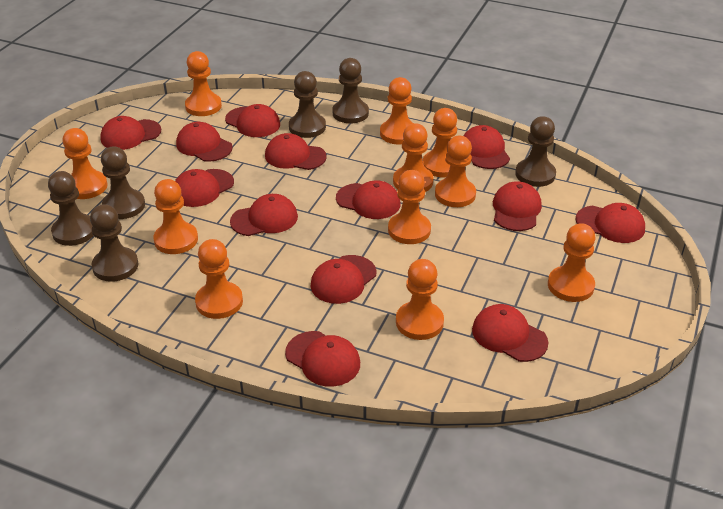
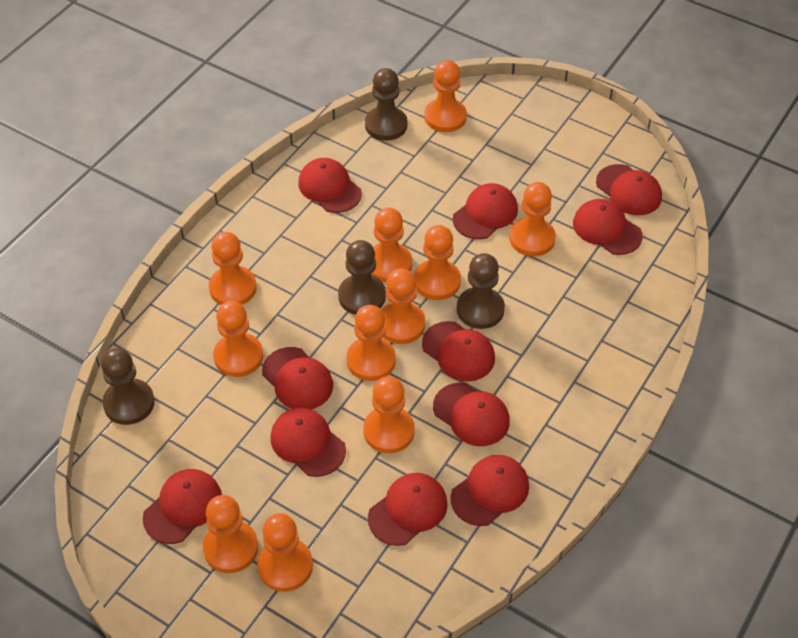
brown pawn: [48,171,93,246] [90,204,139,282] [101,146,145,219] [289,71,326,138] [332,58,369,123] [515,116,556,187] = 6 -> [101,348,155,425] [338,240,386,315] [365,68,408,141] [457,253,505,329] = 4
red cap: [100,116,161,150] [175,169,234,207] [176,122,233,162] [225,104,280,137] [230,194,298,236] [265,133,327,170] [285,331,360,387] [311,255,377,304] [336,180,400,219] [463,125,510,169] [472,304,548,362] [493,181,542,231] [575,203,645,243] = 13 -> [143,469,222,544] [262,347,333,409] [270,408,346,477] [298,158,362,213] [368,473,448,546] [422,321,495,382] [433,382,510,446] [451,455,529,526] [453,183,518,239] [573,199,643,255] [596,164,662,215] = 11

